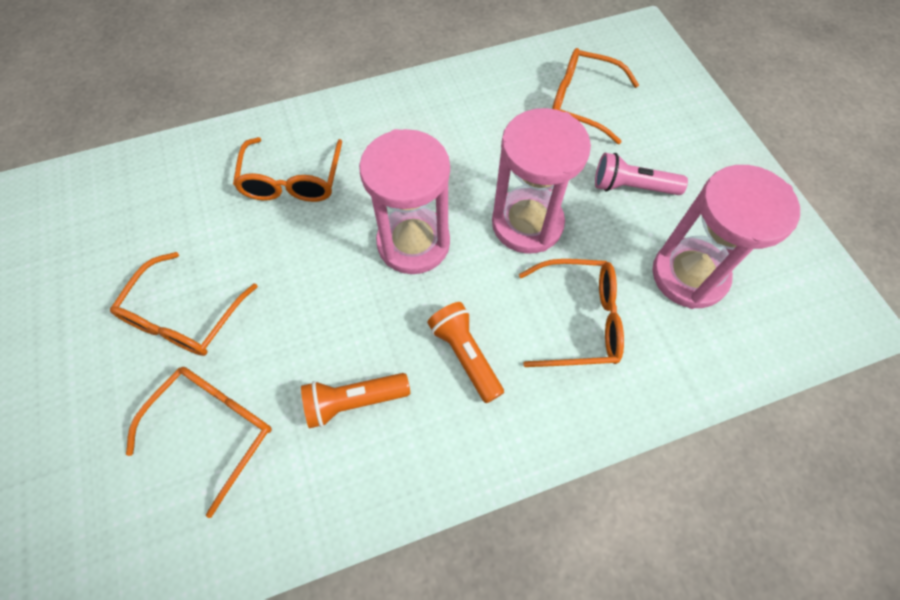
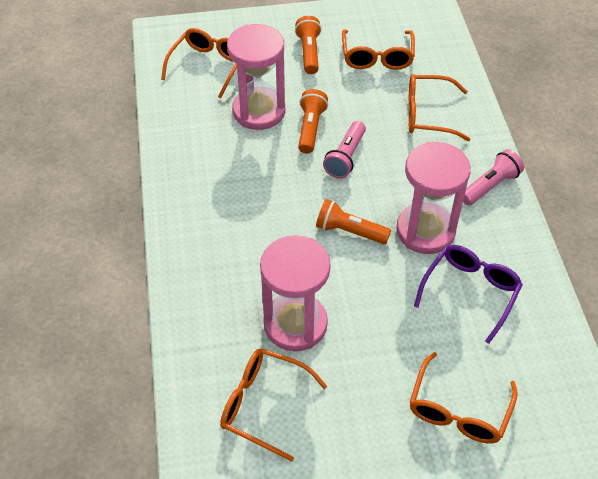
orange flashlight: [301,373,410,428] [427,302,504,403] = 2 -> [295,16,322,74] [298,89,328,154] [316,199,391,244] = 3
pink flashlight: [595,153,688,195] = 1 -> [323,121,366,178] [463,149,524,205] = 2
purple glasses: none = 0 -> [414,245,523,344] = 1

